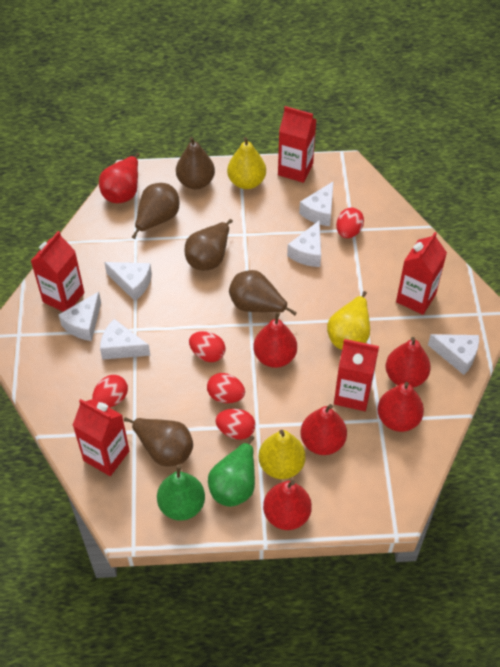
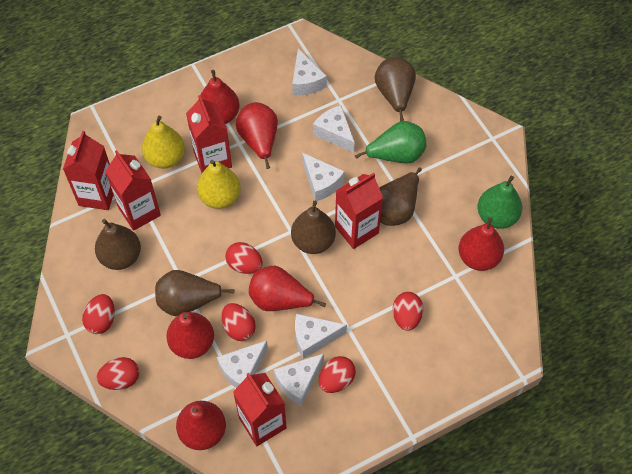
red egg: [92,375,128,408] [189,331,226,362] [207,373,245,403] [215,409,256,440] [336,208,364,238] = 5 -> [82,294,115,334] [97,357,139,390] [222,303,256,341] [225,242,263,274] [319,356,356,393] [393,292,423,331] = 6
yellow pear: [227,137,266,189] [258,430,306,479] [327,291,370,350] = 3 -> [142,116,185,168] [197,160,241,209] = 2

